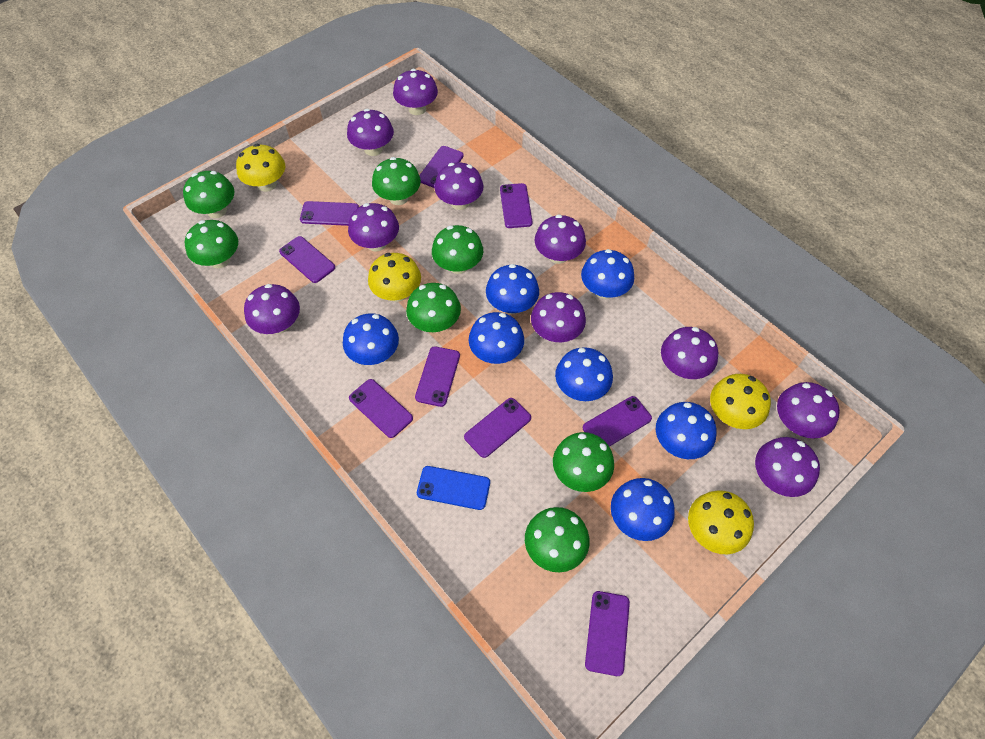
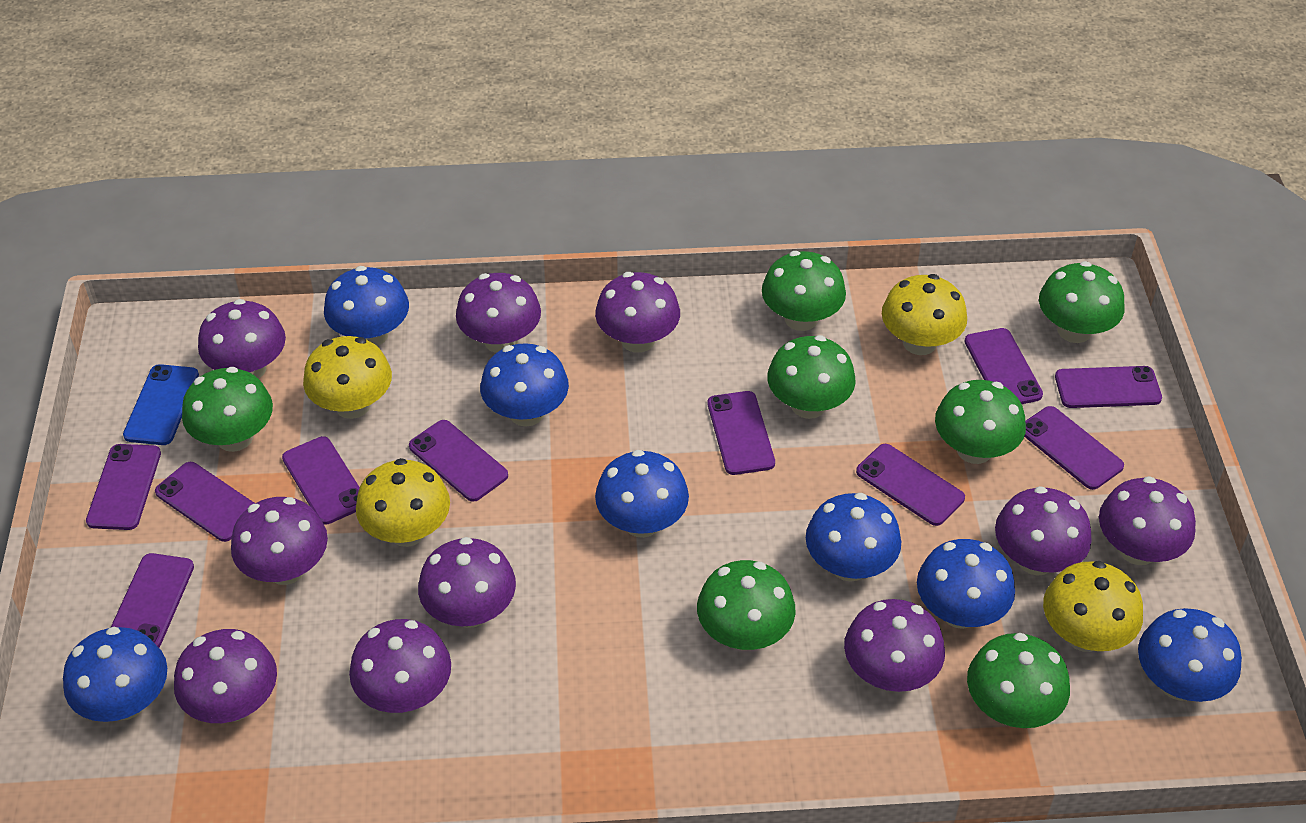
purple phone: [279,236,335,283] [300,201,359,226] [349,379,413,438] [415,346,460,407] [419,146,464,188] [464,398,531,458] [500,183,533,228] [583,396,652,447] [585,591,630,676] = 9 -> [86,444,161,530] [110,553,194,647] [155,462,255,542] [282,436,360,525] [409,420,508,502] [707,391,775,475] [856,444,965,526] [964,328,1043,404] [1024,406,1124,490] [1055,366,1162,408] = 10

